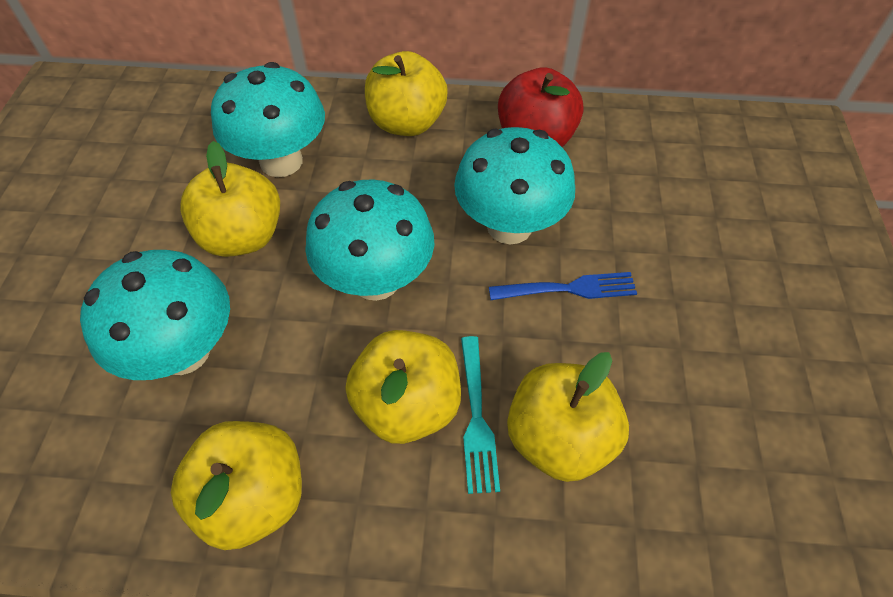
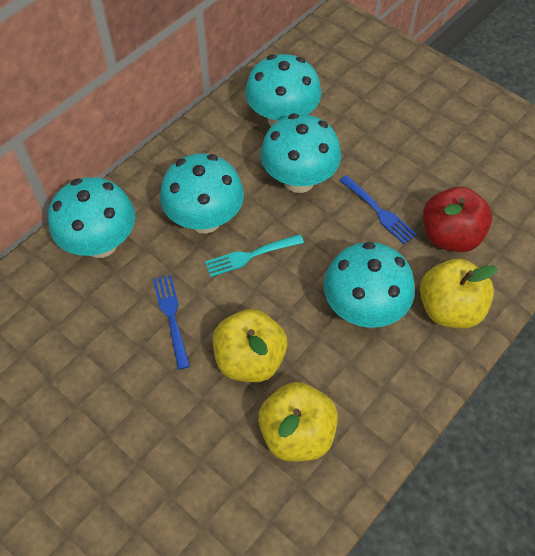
blue fork: [489,272,637,300] = 1 -> [153,275,190,370] [340,175,417,244] = 2
turquoise mushroom: [80,250,230,380] [211,62,325,177] [305,179,434,301] [454,127,575,244] = 4 -> [48,177,135,258] [160,154,244,234] [245,54,321,126] [260,114,341,193] [324,242,415,328] = 5
yellow apple: [171,421,302,550] [180,141,280,257] [345,330,461,444] [365,51,448,136] [507,352,629,482] = 5 -> [213,309,287,382] [258,382,338,462] [420,259,498,328] = 3

